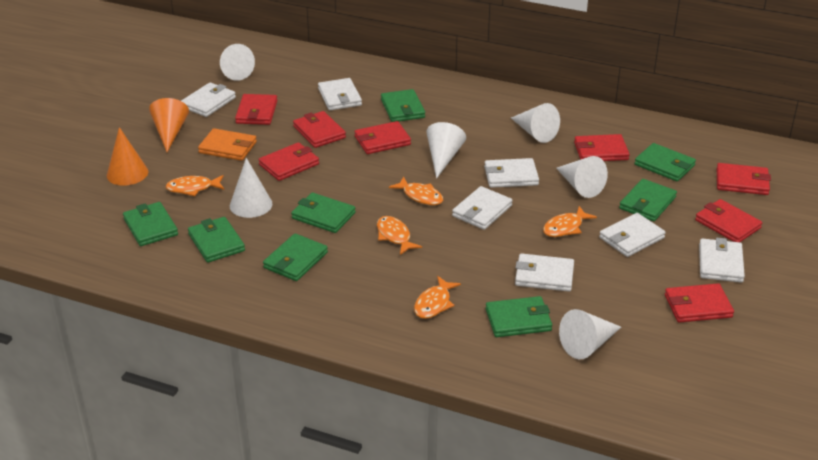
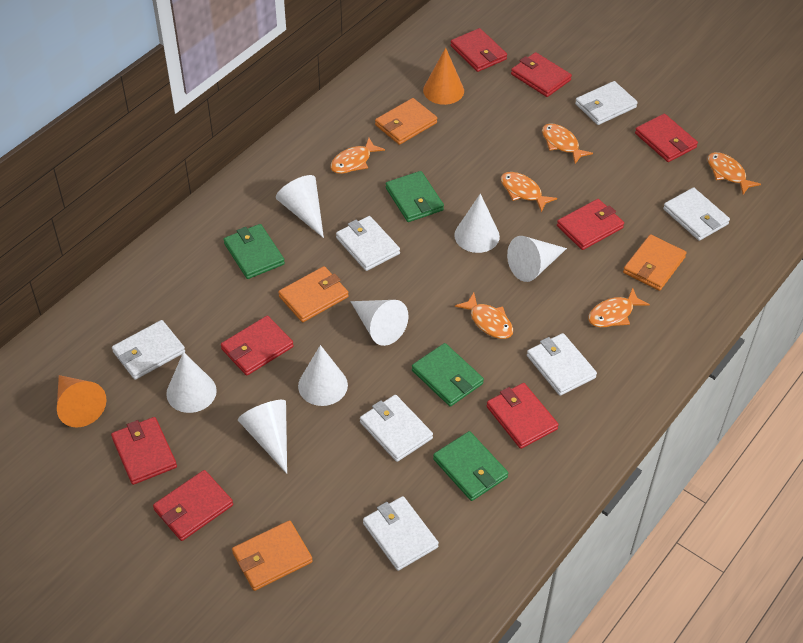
green wallet: [123,202,178,246] [188,217,245,263] [263,233,328,281] [291,192,356,233] [381,89,425,122] [486,296,552,337] [619,179,677,221] [634,143,696,181] = 8 -> [224,224,285,279] [386,171,444,222] [412,343,484,407] [433,431,508,501] = 4
orange fish: [165,175,224,196] [377,216,422,255] [389,176,443,205] [414,276,461,319] [543,206,597,237] = 5 -> [330,138,385,174] [455,293,513,339] [501,172,557,212] [542,123,593,164] [588,288,650,328] [707,152,761,194] = 6
orange wallet: [198,128,257,161] = 1 -> [232,520,313,591] [278,266,349,322] [375,98,437,145] [623,234,686,291] = 4
white cone: [220,44,255,81] [230,158,272,218] [426,122,466,179] [511,103,560,143] [556,156,608,198] [559,309,621,359] = 6 -> [166,352,217,413] [238,400,287,474] [276,175,324,238] [298,345,348,406] [350,300,408,346] [454,194,500,253] [507,236,567,282] = 7

